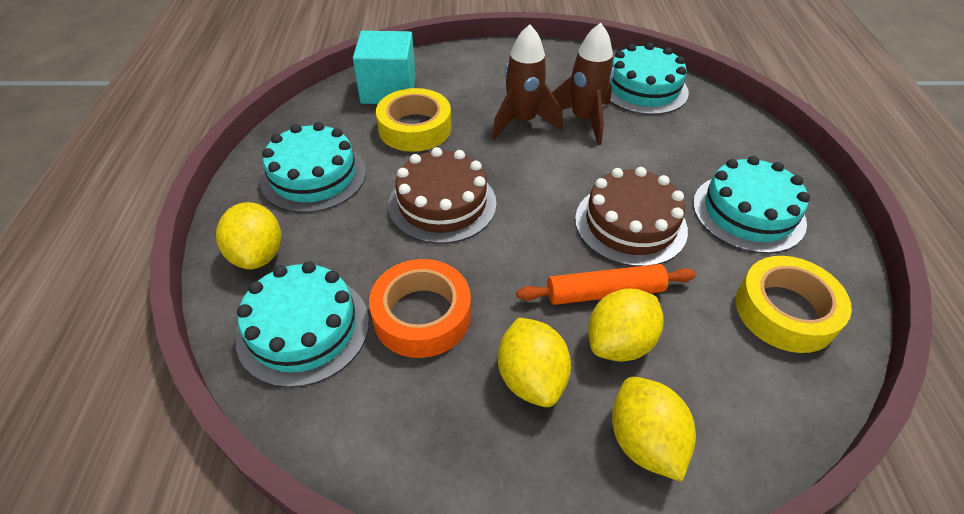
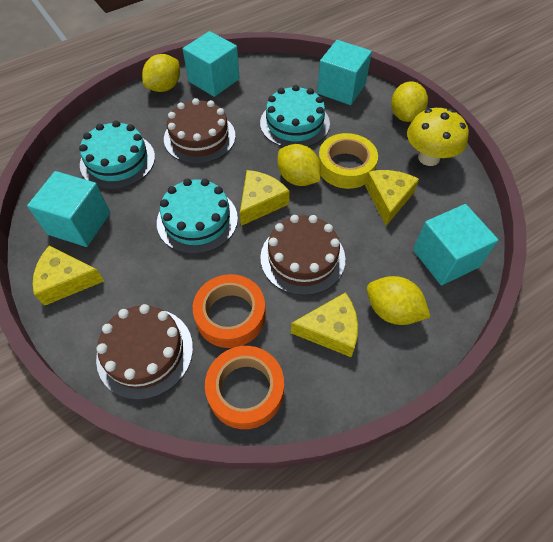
brown cake: [388,147,496,244] [575,167,688,267] = 2 -> [96,304,193,400] [164,98,236,164] [260,215,345,296] = 3
brown rocket: [492,24,563,140] [552,23,614,145] = 2 -> none = 0
orange rolling pin: [517,264,696,305] = 1 -> none = 0
orange tape: [369,259,471,358] = 1 -> [193,274,266,348] [205,346,284,429] = 2
turquoise cake: [235,261,369,388] [260,122,366,213] [610,43,689,115] [693,156,810,254] = 4 -> [79,121,155,189] [157,178,238,254] [260,85,330,147] = 3
turquoise cube: [353,31,416,104] = 1 -> [27,171,110,247] [183,31,240,97] [317,40,372,105] [413,204,498,286] = 4
yellow cheese: none = 0 -> [33,246,104,306] [240,170,289,226] [291,292,358,357] [365,170,419,226] = 4
yellow mushroom: none = 0 -> [407,108,469,166] = 1
yellow tape: [376,88,451,152] [736,256,852,353] = 2 -> [318,133,378,189] = 1

